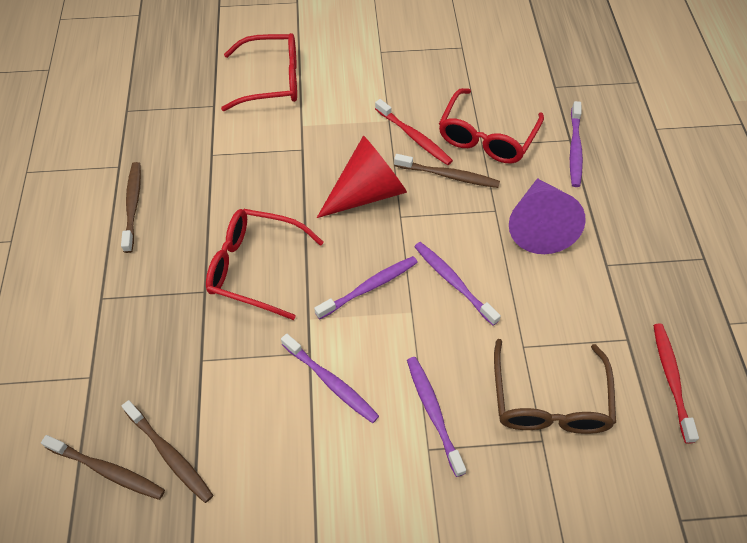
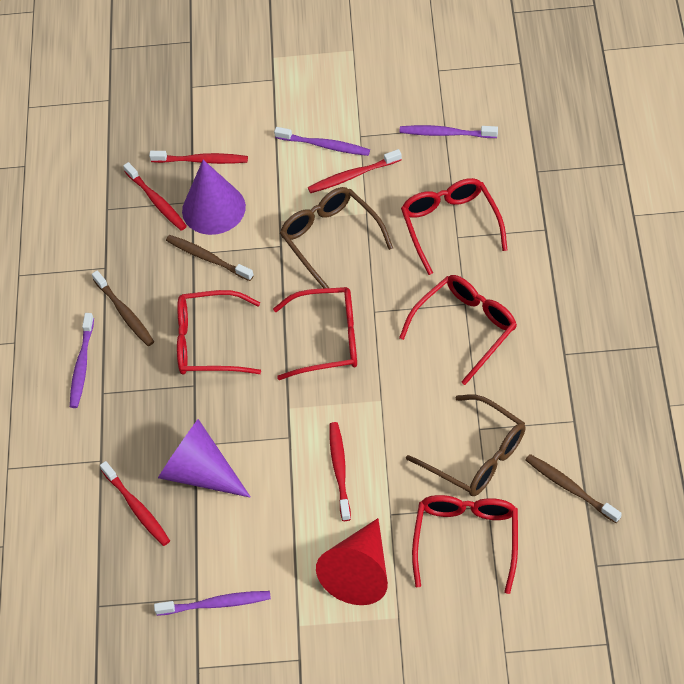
brown glasses: [494,339,616,434] = 1 -> [280,187,393,288] [406,394,526,496] = 2
brown toothbrush: [41,435,165,500] [121,162,141,253] [122,400,213,503] [394,154,500,188] = 4 -> [92,270,154,346] [166,235,254,281] [526,454,622,523] = 3
purple cone: [509,178,586,254] = 1 -> [158,419,250,497] [182,160,246,235] = 2
purple toothbrush: [281,333,379,423] [314,256,418,320] [407,357,466,477] [414,242,501,326] [570,101,583,187] = 5 -> [70,313,94,408] [154,591,271,616] [274,127,370,156] [399,125,498,138] = 4
red glasses: [206,209,324,320] [221,33,297,111] [439,88,544,163] = 3 -> [177,290,261,374] [273,287,357,380] [399,275,517,385] [401,178,508,275] [412,495,518,594] = 5
red toothbrush: [375,99,453,165] [653,324,699,444] = 2 -> [100,461,170,546] [123,162,187,231] [149,151,248,164] [308,149,402,193] [329,422,351,521] = 5

